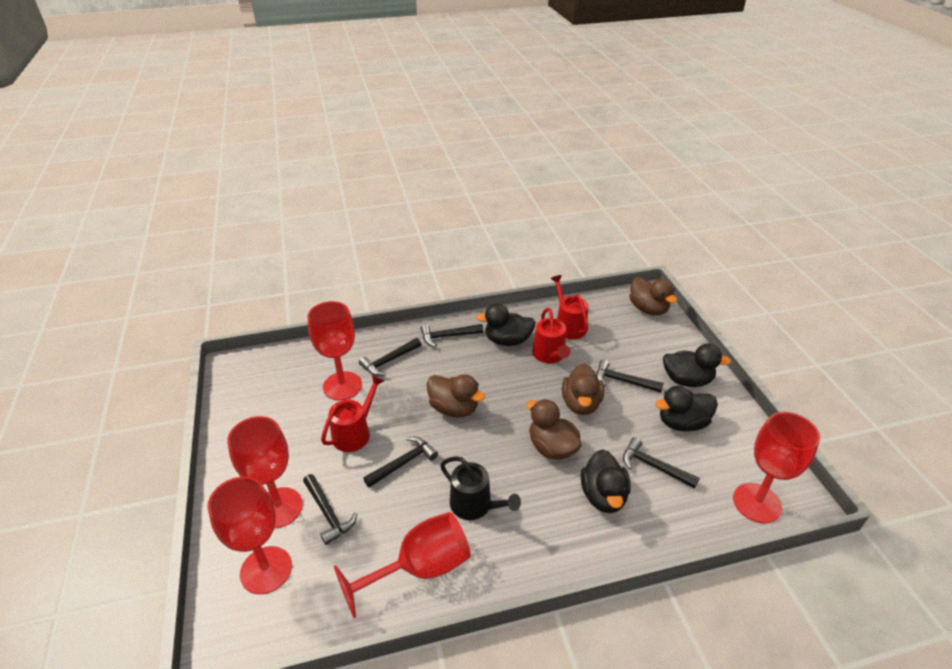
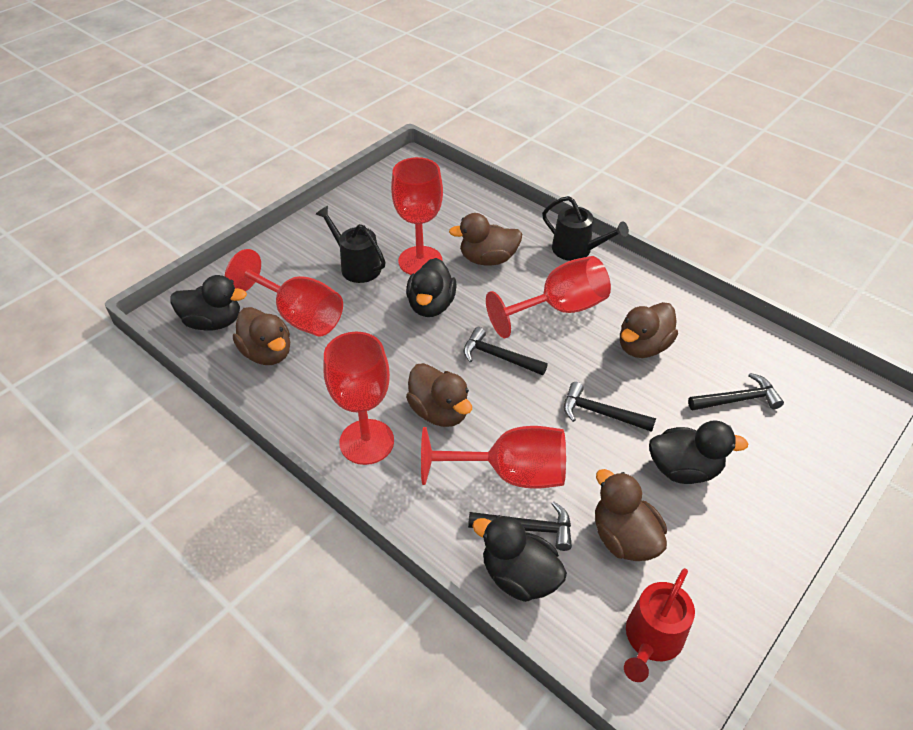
black hammer: [303,474,357,545] [359,338,421,376] [363,437,438,488] [421,324,483,347] [596,359,664,392] [623,437,700,489] = 6 -> [464,327,548,375] [468,502,572,551] [564,382,656,432] [688,373,784,411] = 4
black watering can: [440,456,521,520] = 1 -> [316,206,385,283] [542,196,629,261] = 2
brown duck: [427,374,485,417] [526,399,582,460] [562,364,604,415] [630,277,677,316] = 4 -> [233,307,290,365] [406,363,472,427] [449,213,522,265] [595,469,667,561] [620,302,678,358] = 5
red watering can: [321,375,384,452] [532,308,570,363] [550,275,588,339] = 3 -> [624,568,695,682] = 1

